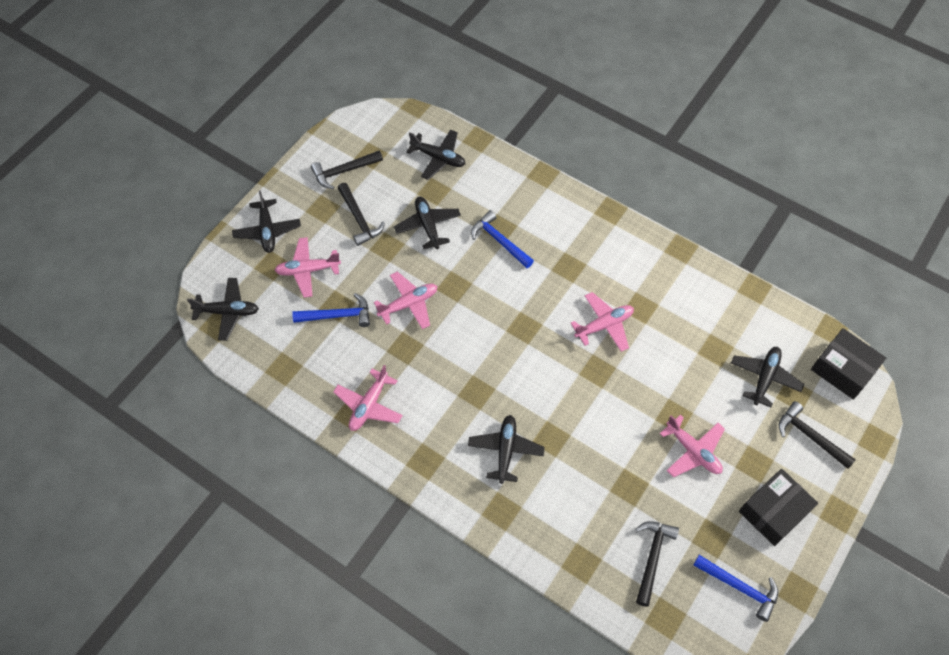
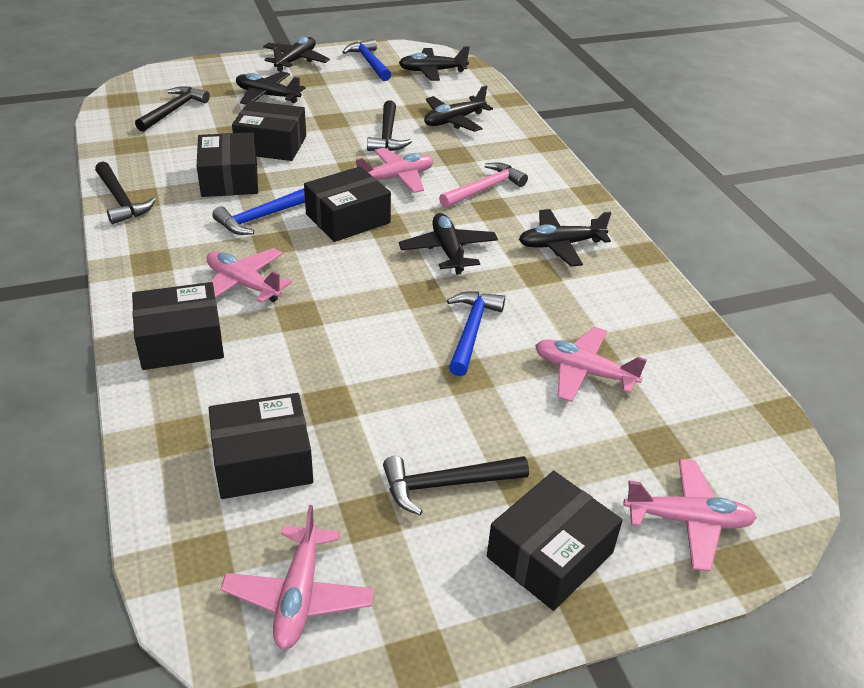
black box: [739,469,818,546] [811,328,886,400] = 2 -> [132,282,224,370] [197,132,258,197] [209,393,313,499] [232,101,306,161] [304,166,391,242] [487,471,623,611] = 6
pink hammer: none = 0 -> [439,163,528,208] = 1

